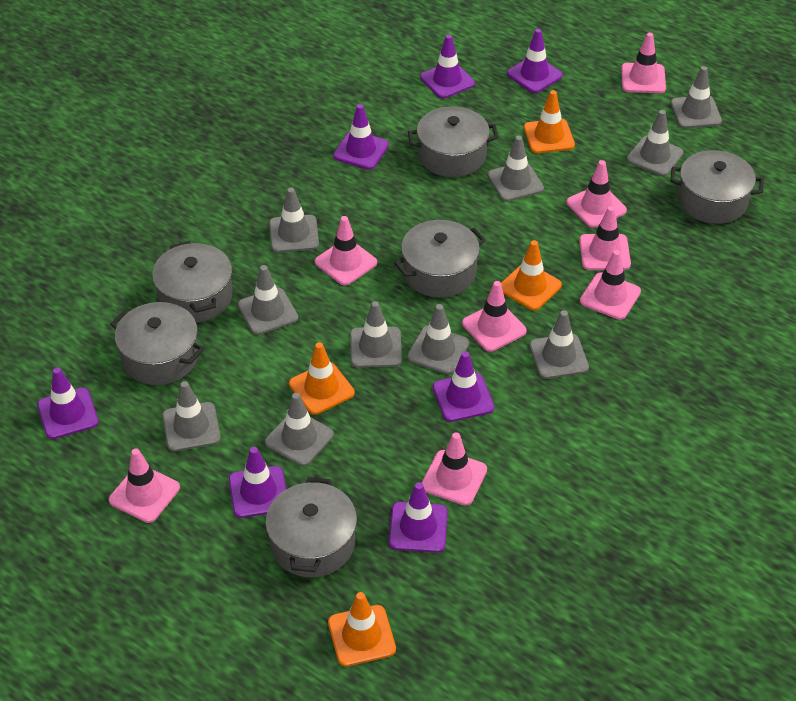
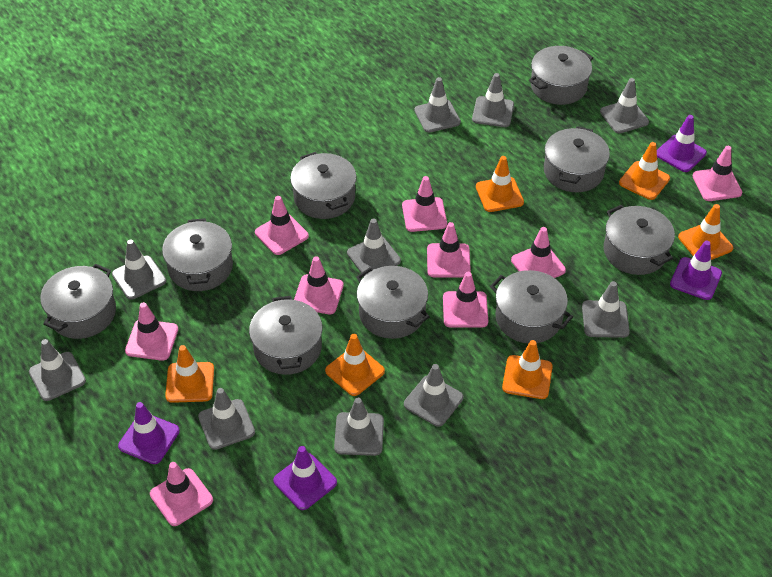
grey pot: [110,302,204,385] [152,241,233,322] [265,477,357,577] [394,220,486,298] [408,106,498,177] [670,150,764,224] = 6 -> [40,264,116,339] [162,218,233,291] [249,296,322,375] [290,152,357,219] [357,266,429,339] [490,270,573,344] [529,46,593,105] [544,126,610,192] [604,205,675,275] = 9
orange traffic cone: [289,342,355,415] [328,592,396,667] [501,240,562,310] [524,90,575,153] = 4 -> [165,345,214,403] [325,334,385,396] [476,156,524,212] [502,340,553,399] [619,142,670,200] [678,204,733,260] = 6
pink traffic cone: [109,449,180,523] [315,216,377,286] [421,432,487,506] [462,281,527,352] [566,160,627,228] [579,206,631,270] [580,250,641,320] [621,33,666,93] = 8 -> [125,302,178,361] [150,462,213,526] [255,196,309,255] [294,256,344,314] [402,176,447,232] [427,222,471,278] [443,272,488,328] [511,227,566,278] [692,146,742,201] = 9
purple traffic cone: [37,368,99,439] [229,447,286,518] [333,104,389,169] [389,482,448,553] [420,35,475,99] [433,351,494,422] [507,29,563,93] = 7 -> [118,402,180,464] [273,446,337,510] [657,115,707,172] [670,240,722,300] = 4

